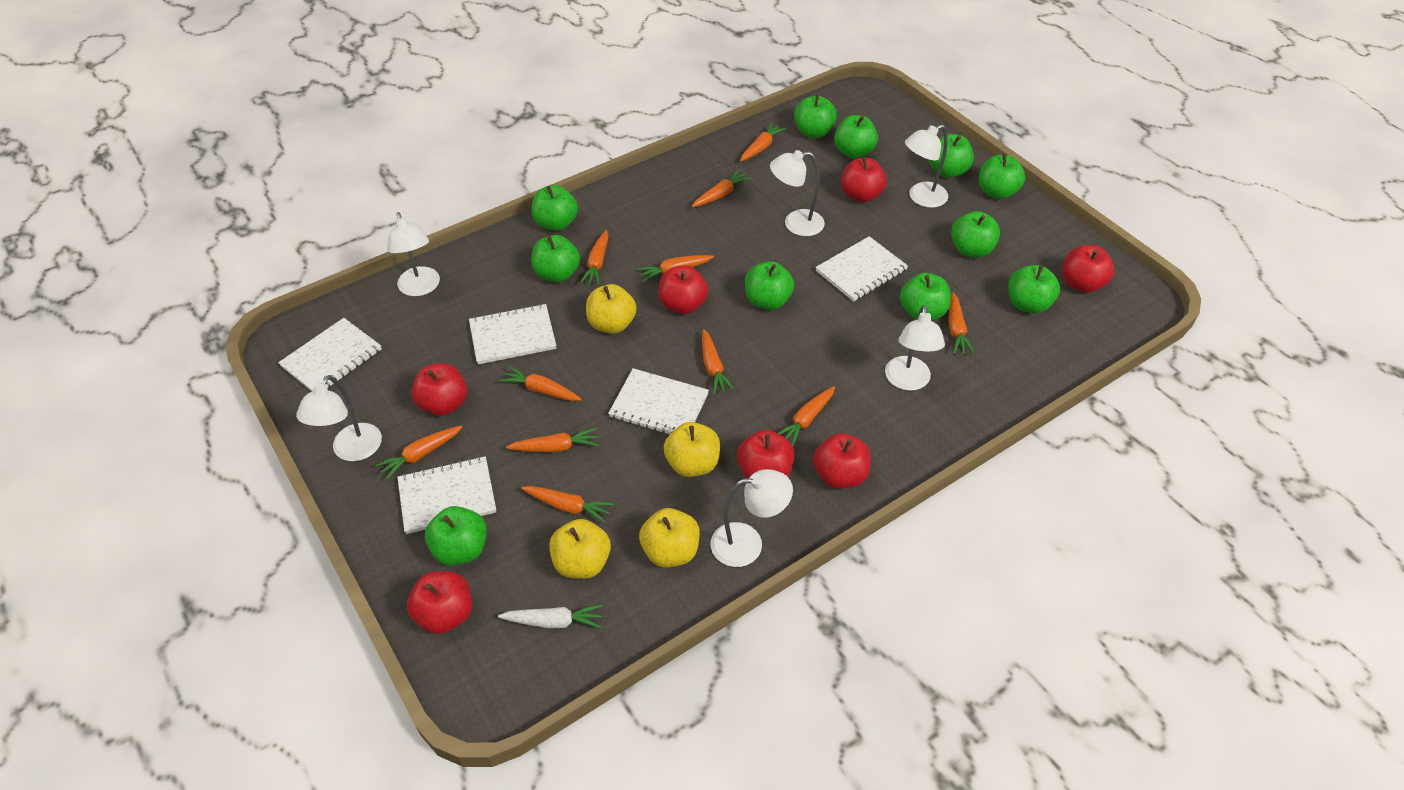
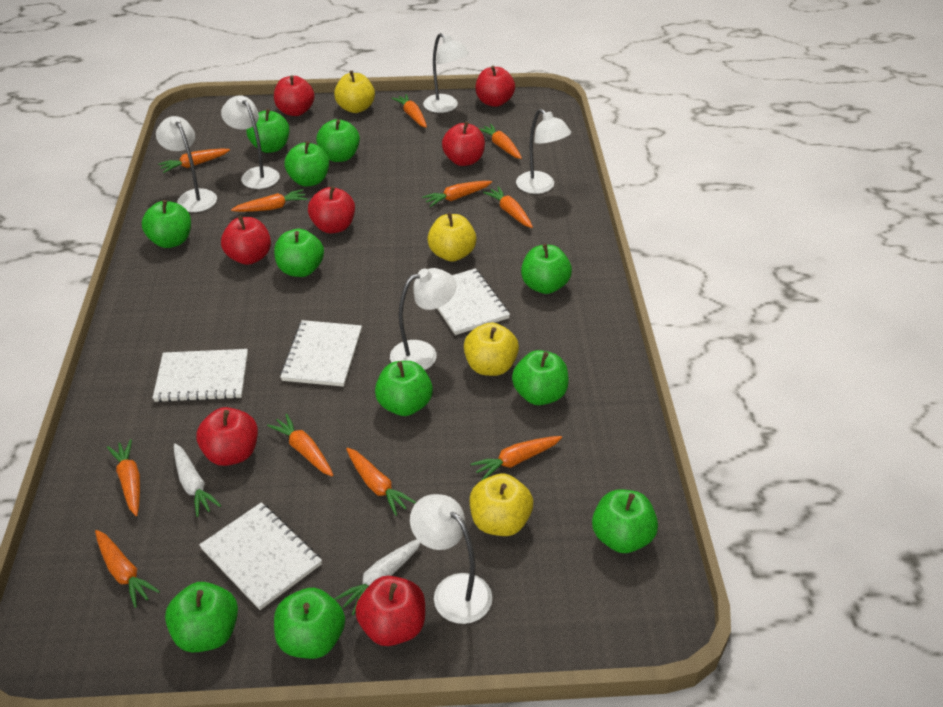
white carrot: [498,604,603,628] = 1 -> [174,444,221,517] [334,539,421,615] = 2
white notebook: [278,318,382,392] [397,456,496,534] [469,304,556,364] [608,368,709,434] [815,236,908,302] = 5 -> [153,349,248,403] [199,502,322,610] [280,320,362,387] [437,268,510,335] = 4

